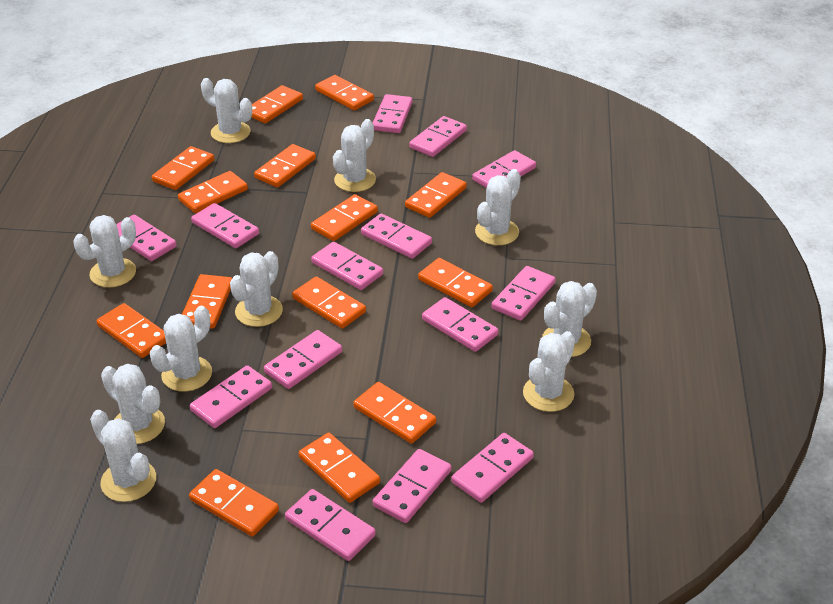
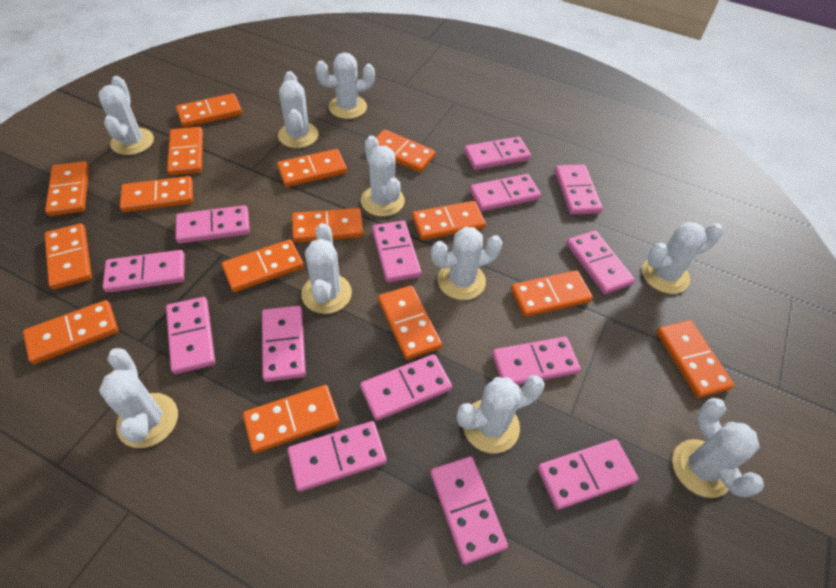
orange domino: [96,303,166,358] [152,146,214,190] [178,171,248,213] [182,274,232,329] [189,469,279,536] [251,85,303,124] [254,144,316,187] [292,276,366,329] [299,433,380,503] [311,194,378,241] [315,75,374,111] [353,382,436,444] [405,172,467,218] [418,258,493,307] = 14 -> [23,300,118,364] [45,161,89,216] [45,223,92,290] [120,176,193,212] [167,127,203,175] [176,93,242,128] [222,240,304,292] [243,385,339,453] [277,149,347,187] [292,208,364,242] [376,130,436,172] [378,285,442,360] [412,201,486,240] [511,270,593,317] [657,320,734,398] = 15

